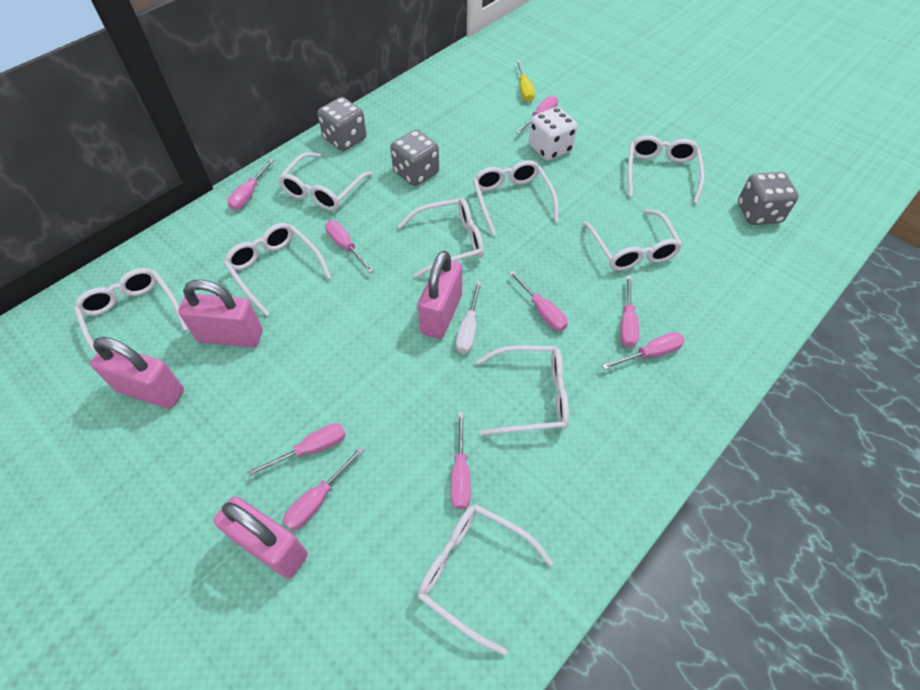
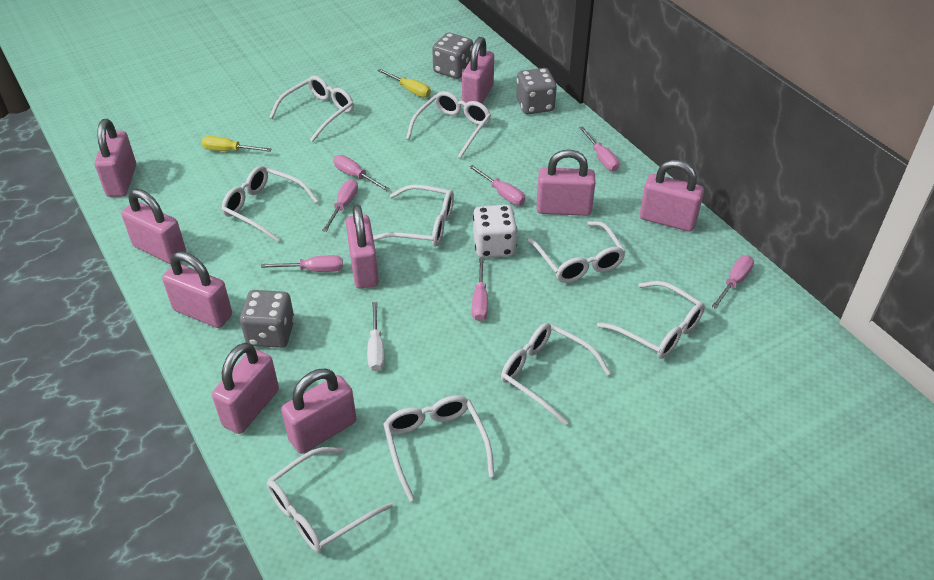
pink padlock: [90,337,184,409] [178,279,262,347] [214,496,308,579] [418,251,462,339] = 4 -> [95,119,136,197] [121,189,186,264] [162,251,232,328] [212,342,279,434] [281,369,356,454] [346,204,379,289] [462,37,494,104] [537,149,596,216] [640,160,704,232] = 9
pink screwdriver: [227,159,274,210] [247,423,346,477] [283,447,364,531] [325,220,374,273] [451,412,471,509] [509,270,568,331] [516,96,558,134] [602,332,685,370] [620,275,639,347] = 9 -> [261,255,343,272] [322,179,358,232] [333,155,390,191] [469,165,525,205] [472,257,488,321] [579,127,620,171] [711,256,754,309] = 7
yellow screwdriver: [516,60,535,102] = 1 -> [201,136,272,152] [378,69,431,97] = 2

